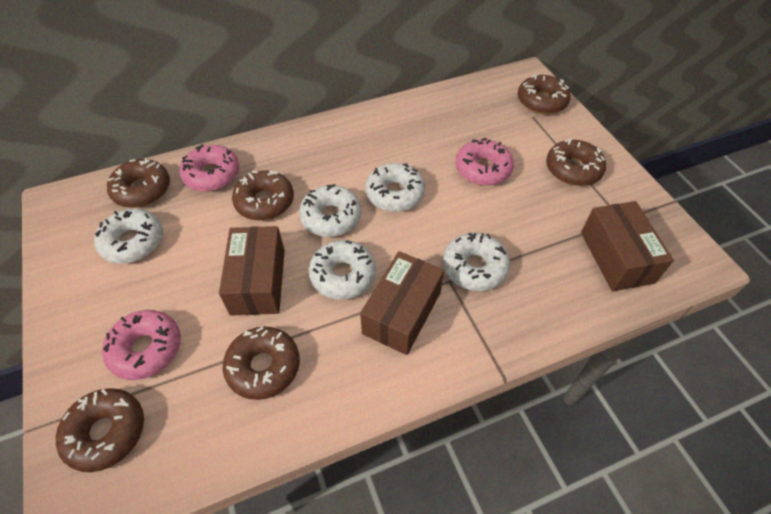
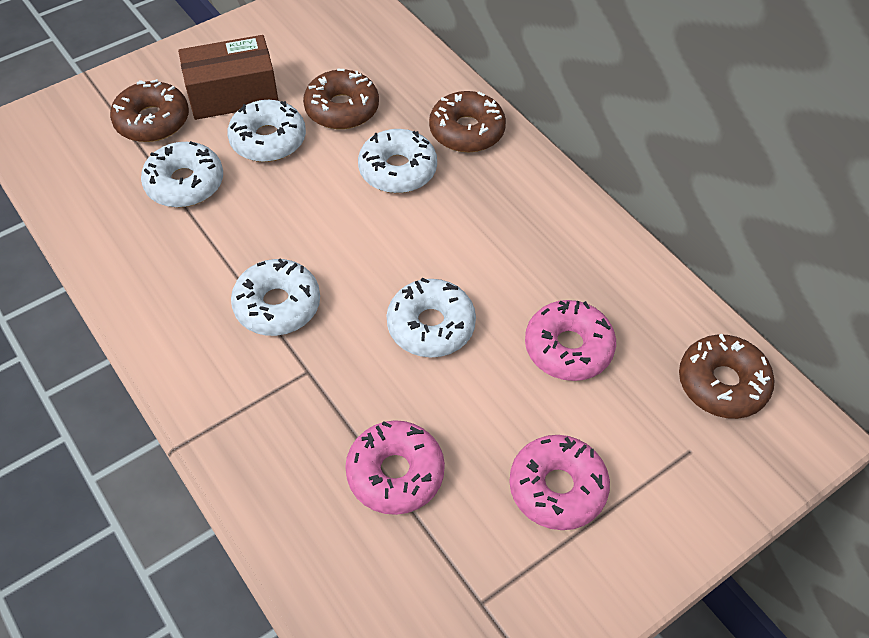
brown box: [219,226,285,316] [360,251,444,355] [581,201,674,291] = 3 -> [178,35,279,120] = 1
brown donut: [56,388,144,472] [107,158,170,208] [223,327,300,400] [232,171,294,221] [518,74,571,114] [546,138,606,186] = 6 -> [110,79,189,142] [303,69,379,129] [429,91,506,152] [679,334,774,419] = 4

